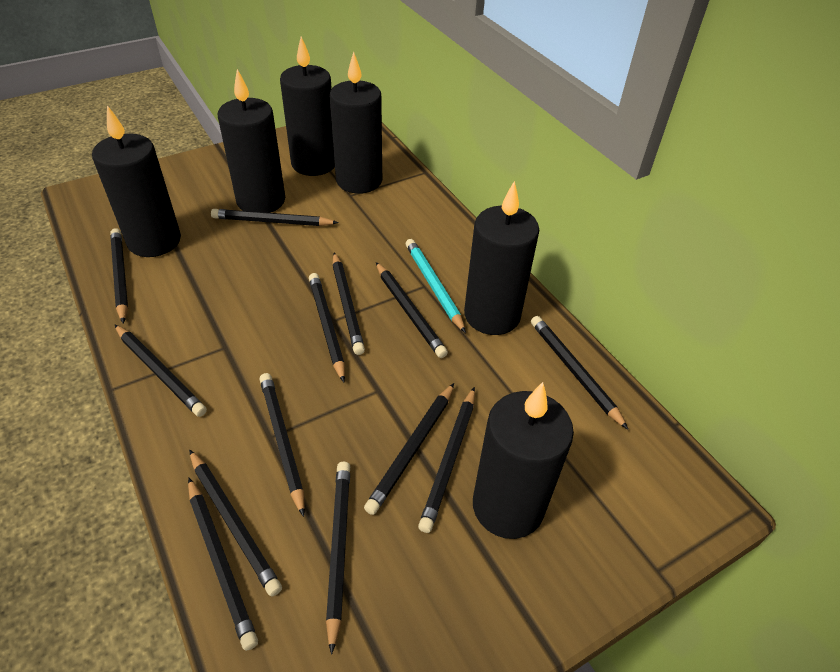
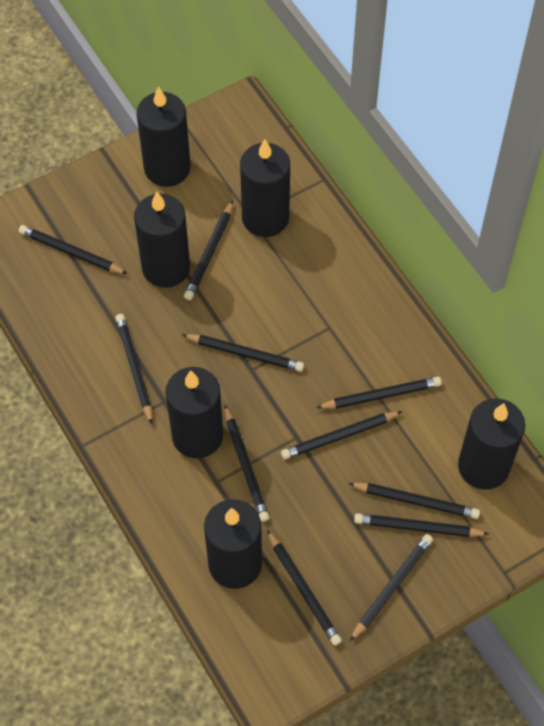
black pencil: [110,228,128,324] [115,325,207,417] [188,477,258,651] [189,450,282,597] [211,209,339,226] [260,373,305,517] [309,273,345,382] [326,462,350,655] [332,252,365,355] [364,383,454,515] [376,262,448,358] [418,387,475,533] [531,316,628,430] = 13 -> [19,225,128,274] [115,314,152,425] [182,334,304,372] [184,201,233,300] [225,405,269,522] [267,530,342,646] [281,411,403,459] [316,377,442,409] [348,483,480,519] [350,534,433,641] [354,513,489,537] = 11
turquoise pencil: [406,239,466,333] = 1 -> none = 0

